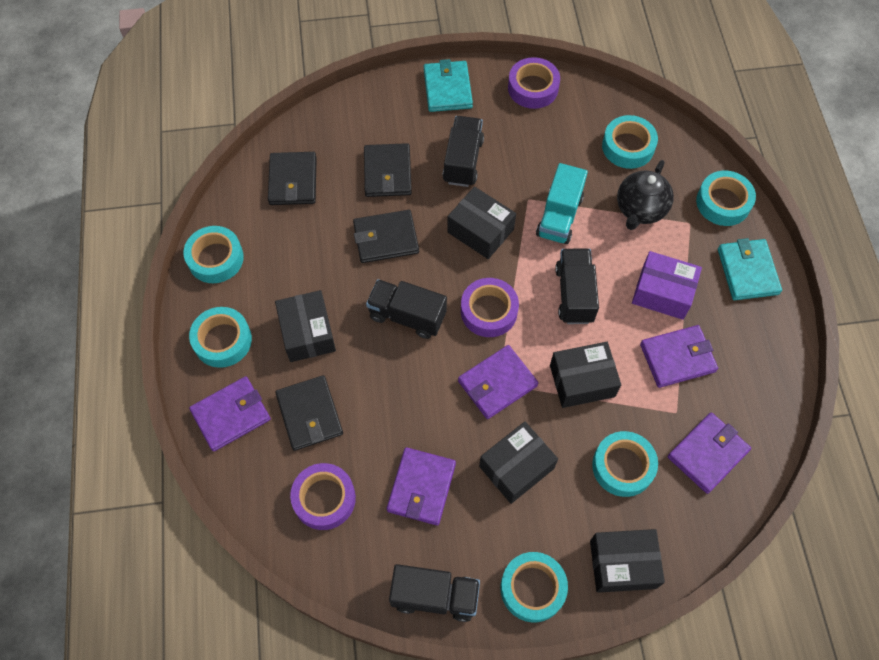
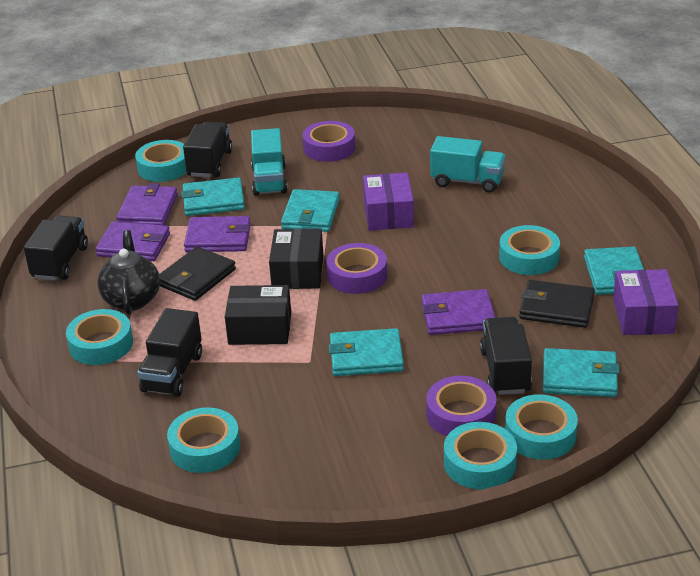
black box: [275,290,336,362] [447,187,516,259] [479,422,558,504] [550,342,621,408] [590,529,665,593] = 5 -> [225,285,291,345] [269,229,324,289] = 2
black wallet: [268,152,317,205] [275,375,343,451] [353,210,419,263] [364,143,412,197] = 4 -> [159,246,236,301] [519,280,595,328] = 2
purple box: [632,251,702,320] = 1 -> [363,172,414,231] [613,269,679,335] = 2
purple wallet: [189,376,271,452] [387,447,456,525] [458,345,538,419] [640,325,718,388] [668,412,751,494] = 5 -> [95,221,170,261] [116,183,178,225] [184,216,251,252] [422,289,495,335] = 4
turquoise truck: [536,163,588,244] = 1 -> [251,128,288,196] [430,136,506,193] = 2
turquoise wallet: [424,59,473,112] [718,238,782,300] = 2 -> [181,177,245,216] [281,189,340,232] [329,328,404,376] [543,348,620,397] [584,247,644,295] = 5

